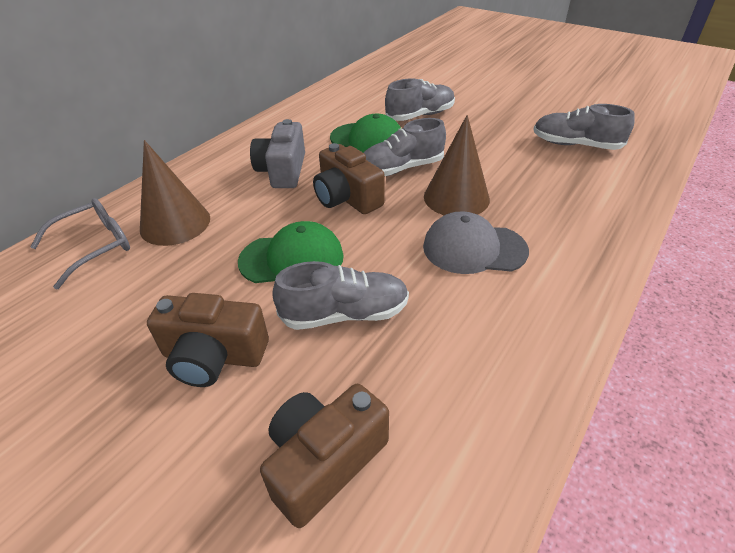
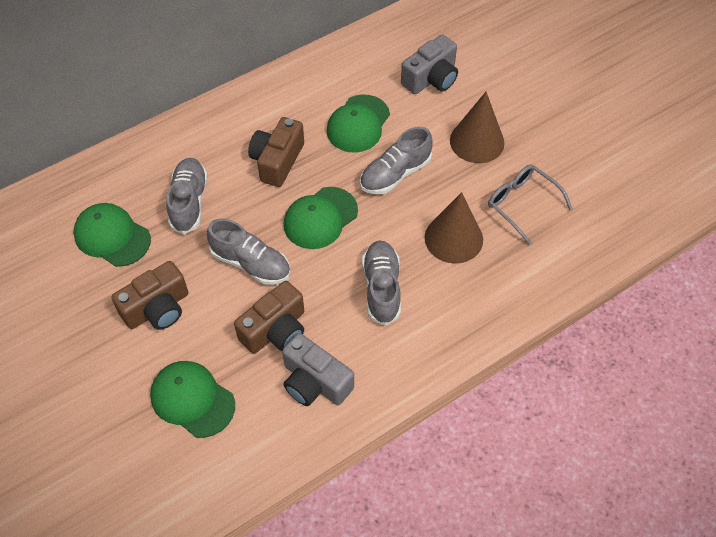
green cap: [238,221,344,283] [330,114,401,153] = 2 -> [73,203,151,267] [150,361,235,438] [284,187,358,249] [327,94,390,153] = 4
grey camera: [250,119,305,188] = 1 -> [282,333,354,406] [401,35,458,94] = 2
grey cap: [423,212,529,274] = 1 -> none = 0

